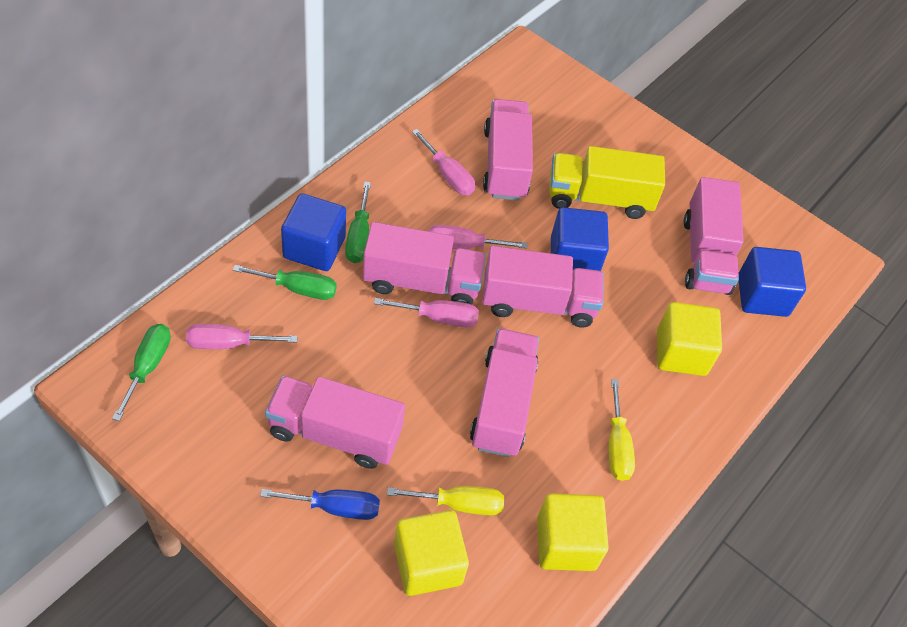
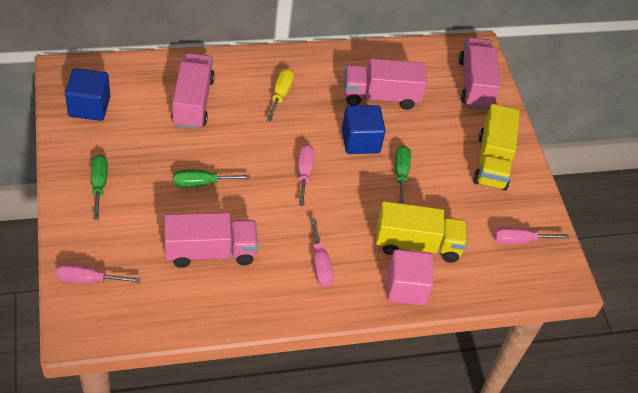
blue cube: [281,193,346,271] [551,207,609,271] [738,247,806,317] = 3 -> [65,68,110,121] [342,105,386,154] = 2
blue screwdriver: [260,489,380,520] = 1 -> none = 0
pink cube: none = 0 -> [387,249,433,305] = 1
pink truck: [265,376,405,469] [363,222,486,305] [470,328,539,457] [482,246,604,328] [483,99,533,200] [684,177,744,295] = 6 -> [164,213,258,268] [171,53,215,129] [344,59,427,110] [459,37,500,109] = 4
yellow cube: [394,510,469,596] [537,493,609,571] [657,302,722,376] = 3 -> none = 0
yellow screwdriver: [387,486,504,515] [609,379,635,481] = 2 -> [267,69,294,121] = 1
yellow truck: [549,146,665,219] = 1 -> [376,201,467,263] [473,104,520,191] = 2

